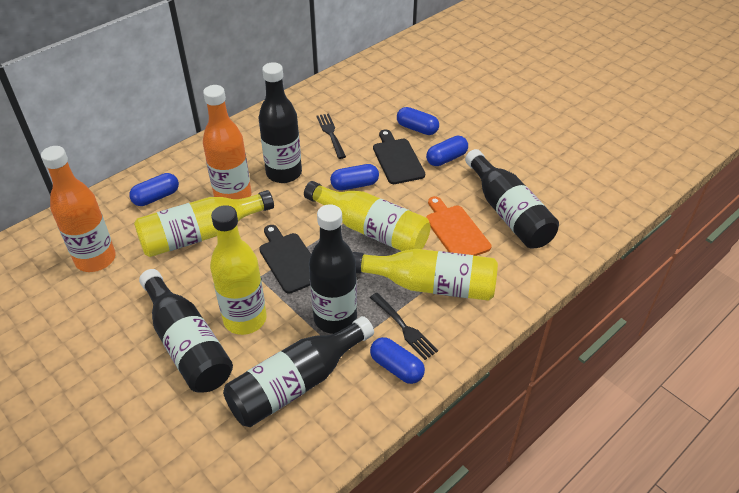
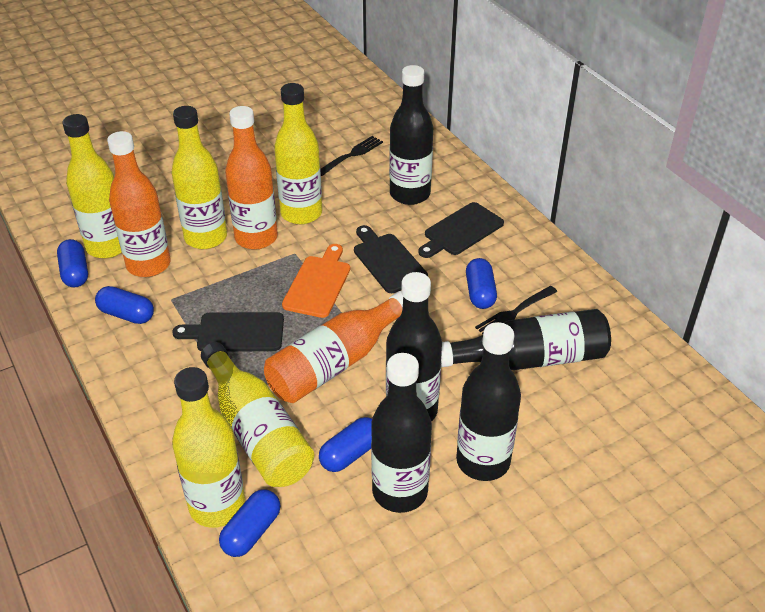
black cutting board: [259,225,311,294] [373,129,425,184] = 2 -> [172,312,284,352] [354,225,428,293] [418,202,504,258] = 3
orange bottle: [41,146,116,272] [203,85,252,199] = 2 -> [107,131,171,277] [225,106,278,250] [264,291,403,403] = 3
yellow bottle: [134,190,274,257] [210,205,266,335] [304,181,431,251] [352,249,498,301] = 4 -> [62,114,122,258] [171,106,227,249] [172,367,245,528] [201,342,314,487] [274,83,322,224] = 5

